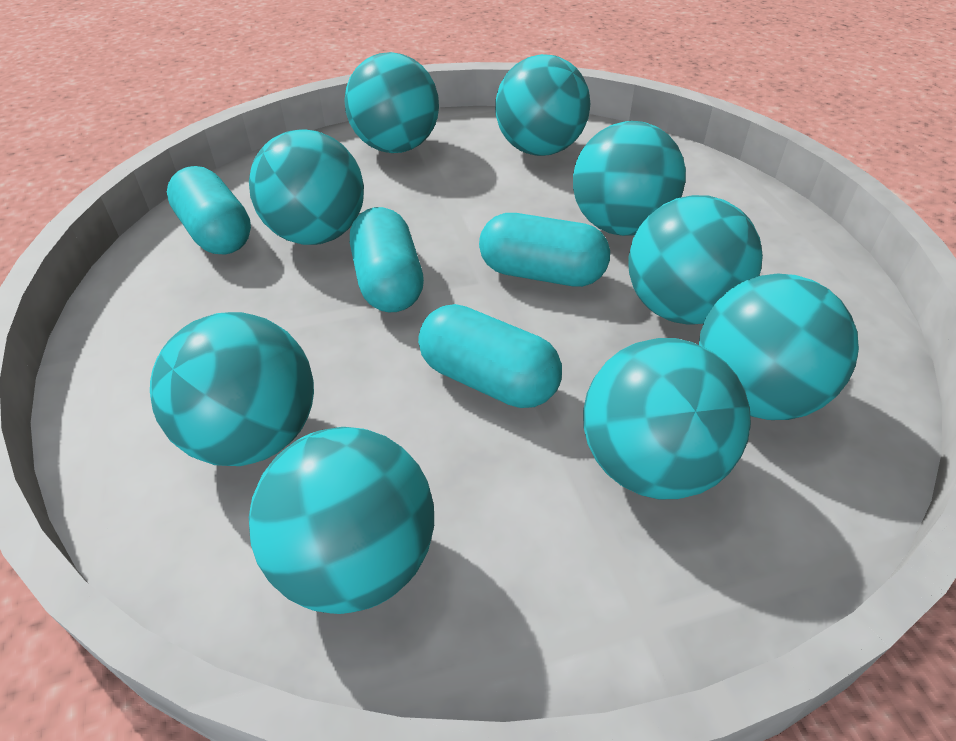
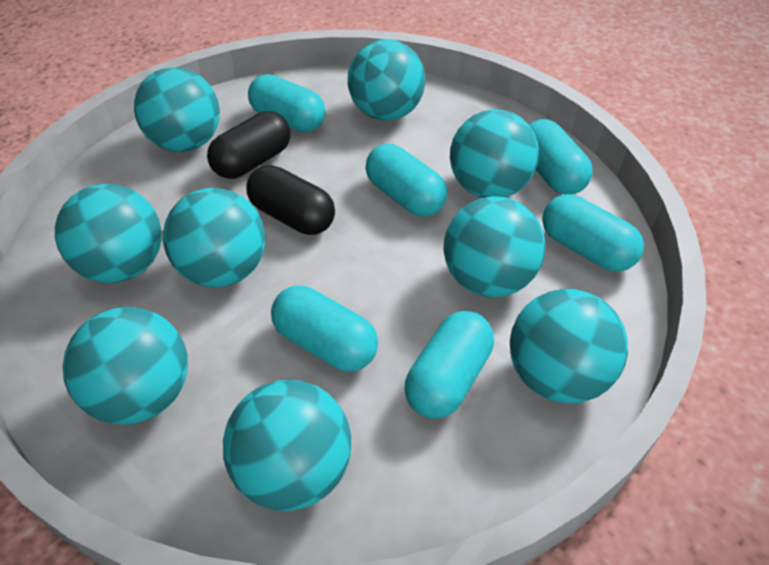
black capsule: none = 0 -> [207,111,291,179] [246,165,335,235] = 2
turquoise capsule: [167,166,251,255] [350,207,424,313] [418,304,562,408] [479,213,610,287] = 4 -> [248,74,326,132] [271,286,378,372] [366,144,447,217] [404,311,494,419] [529,119,593,194] [542,194,644,272] = 6

